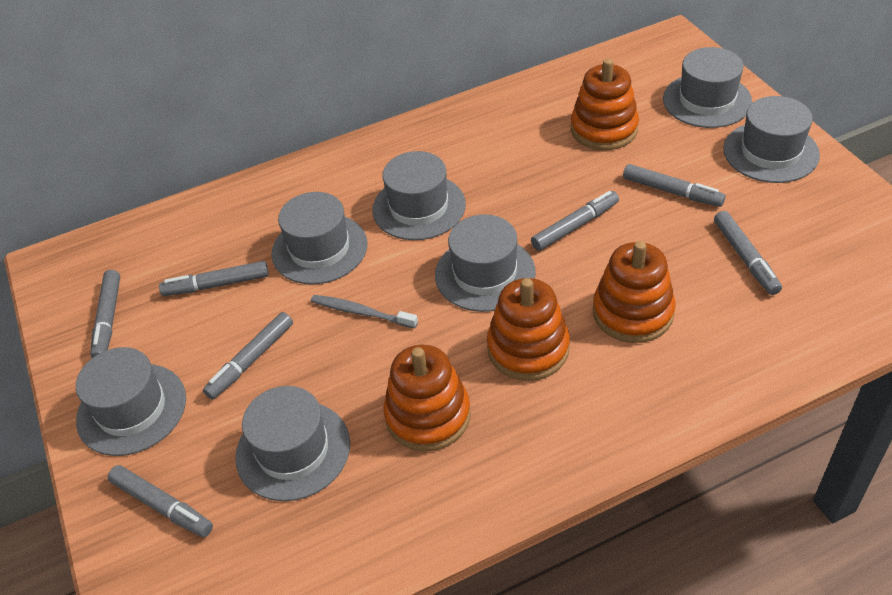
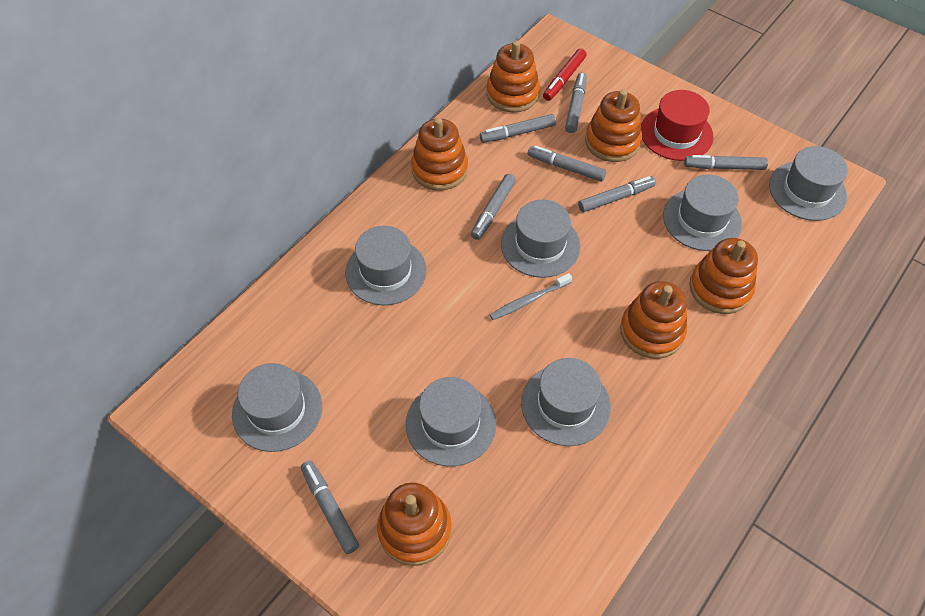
orange stacking toy: [383,345,471,452] [487,278,570,381] [571,58,639,150] [593,241,676,343] = 4 -> [377,483,452,566] [411,117,468,191] [486,41,540,113] [585,89,642,162] [620,281,687,359] [689,238,758,314] = 6
red hat: none = 0 -> [641,90,714,161] = 1
red marker: none = 0 -> [543,48,587,101] = 1

